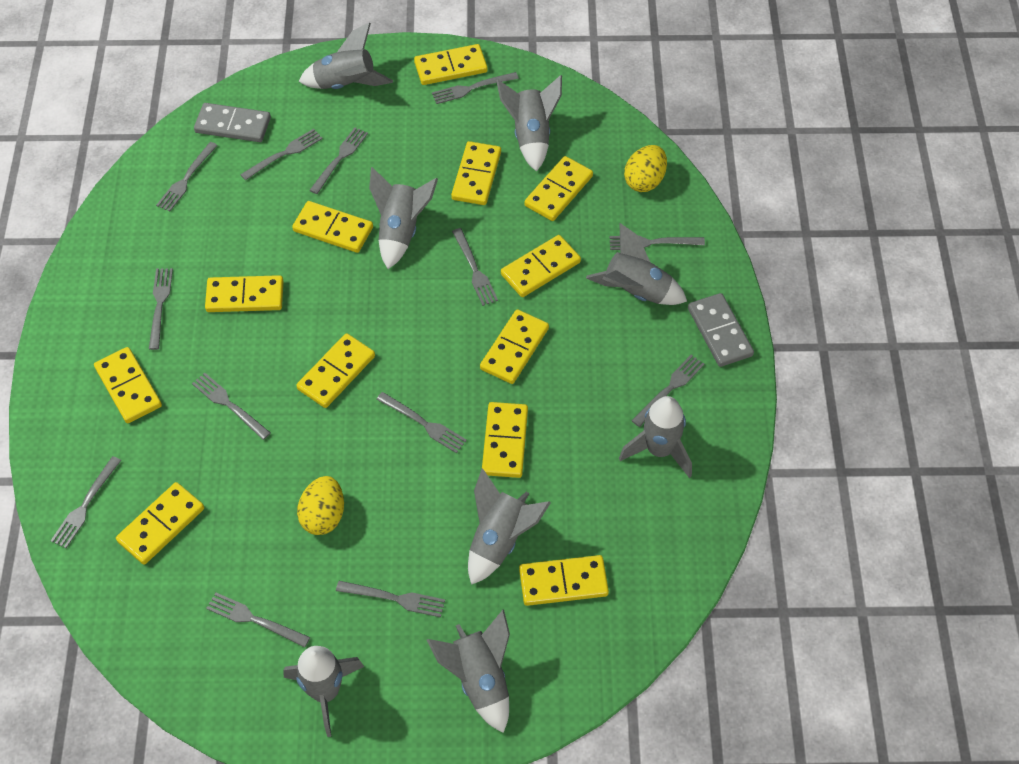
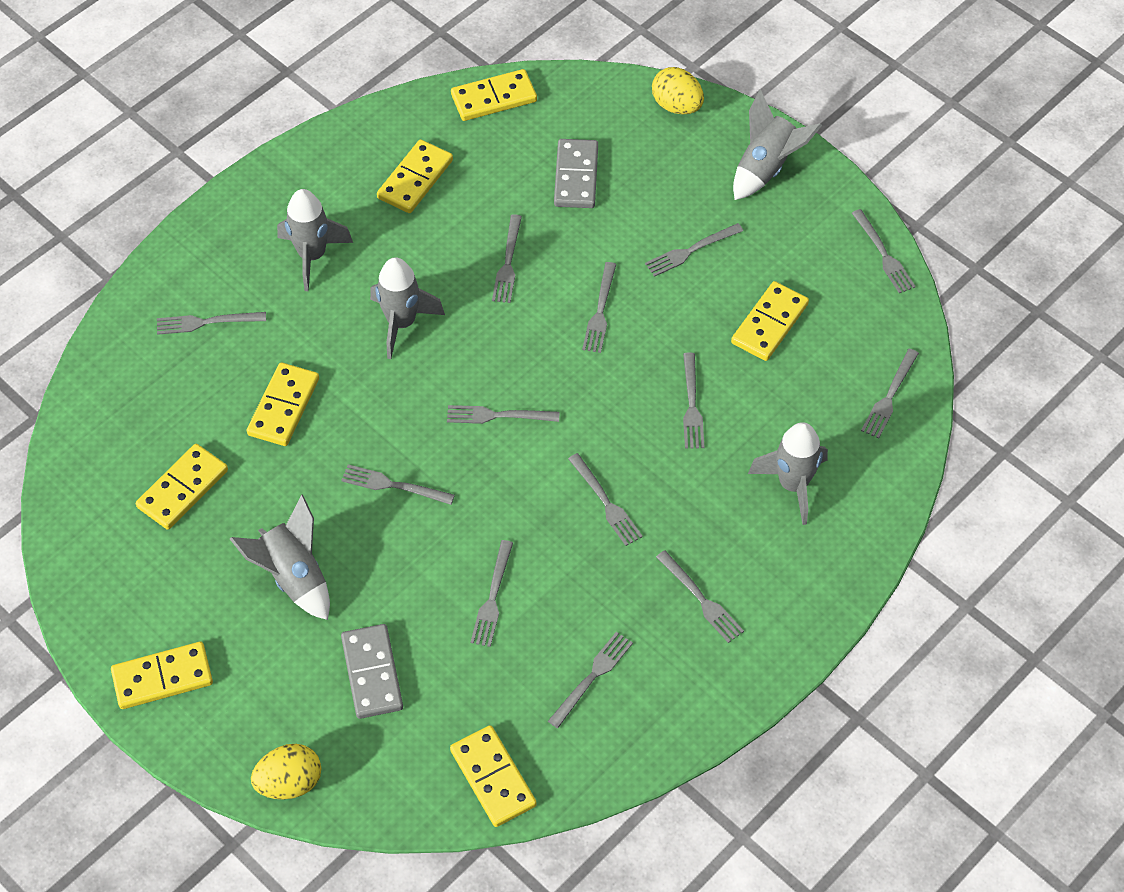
grey rocket: [283,646,364,737] [299,23,393,89] [369,167,438,269] [427,609,510,733] [468,468,551,585] [496,75,562,172] [586,223,687,305] [619,396,692,478] = 8 -> [230,495,330,620] [277,189,353,291] [370,257,445,359] [733,89,822,200] [748,422,828,525] = 5
yellow domino: [94,347,162,423] [116,482,204,565] [205,275,283,312] [292,201,373,253] [296,333,375,408] [414,44,488,85] [451,141,501,205] [480,309,549,384] [482,402,528,478] [501,235,581,297] [519,555,609,606] [524,156,593,221] = 12 -> [111,642,213,709] [136,444,228,530] [247,362,319,446] [377,139,453,213] [450,725,537,827] [451,69,537,121] [731,281,809,361] = 7

